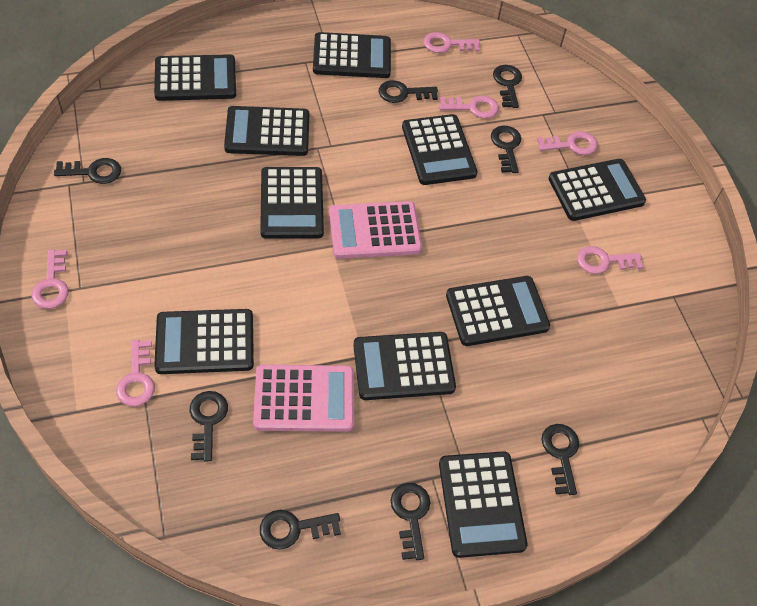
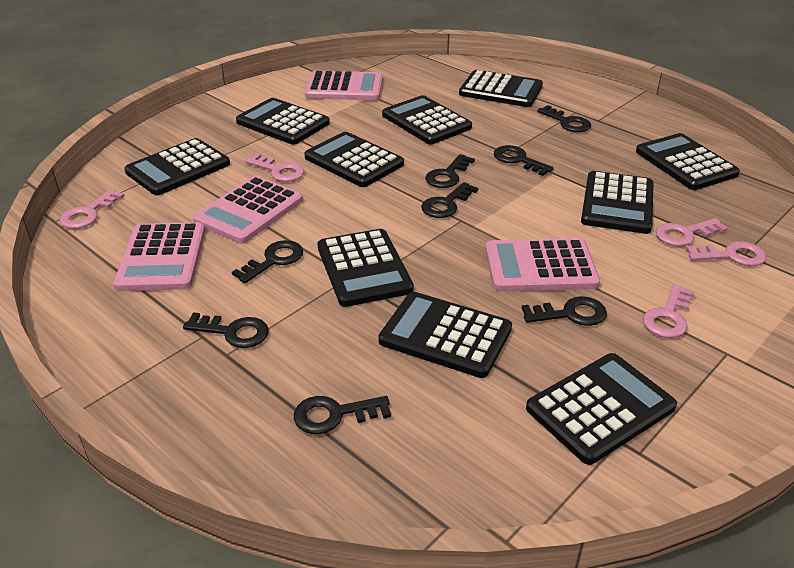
pink calculator: [253,364,354,432] [329,201,422,259] = 2 -> [114,222,205,291] [193,176,303,244] [305,71,383,100] [485,238,600,291] = 4
pink key: [32,249,69,309] [116,340,155,406] [423,32,480,53] [439,96,499,118] [537,131,598,155] [577,246,643,274] = 6 -> [60,189,124,229] [245,153,304,182] [643,284,695,338] [656,218,728,246] [686,241,767,266] = 5

